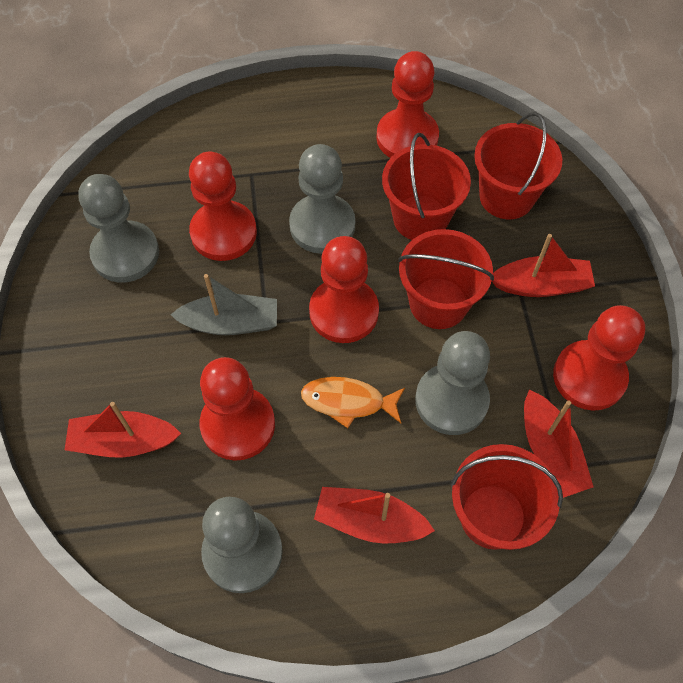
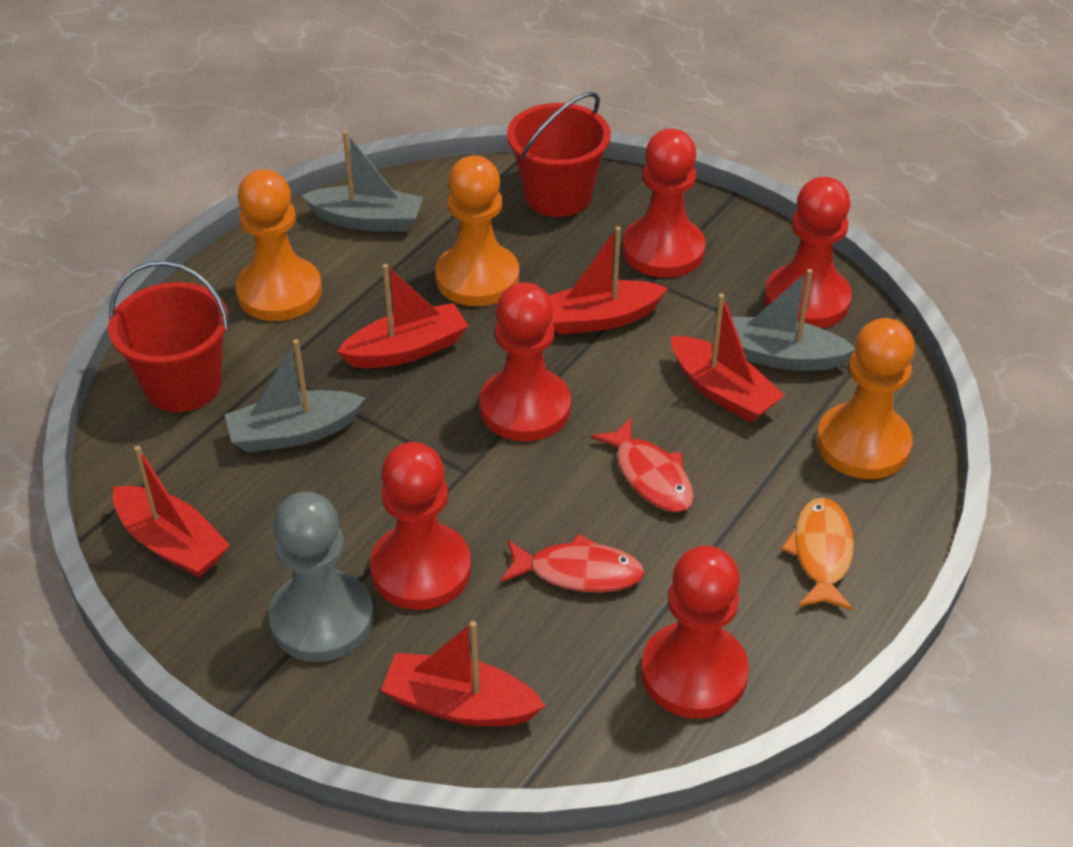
grey boat: [170,274,277,335] = 1 -> [224,339,365,452] [301,131,423,232] [731,269,855,371] = 3
grey pawn: [78,174,159,283] [201,497,283,593] [289,144,355,254] [415,331,490,435] = 4 -> [268,492,373,662] = 1
orange pawn: none = 0 -> [235,169,322,321] [435,156,519,306] [817,318,915,479] = 3
red boat: [65,402,181,458] [314,487,435,543] [492,234,595,297] [524,390,594,498] = 4 -> [113,446,230,578] [337,264,468,368] [381,621,545,726] [549,227,668,335] [671,294,785,422] = 5
red bucket: [382,133,471,240] [398,229,494,329] [451,444,563,550] [474,112,562,219] = 4 -> [108,261,229,412] [507,92,611,217] = 2
red fish: none = 0 -> [501,534,645,593] [591,418,694,512] = 2

